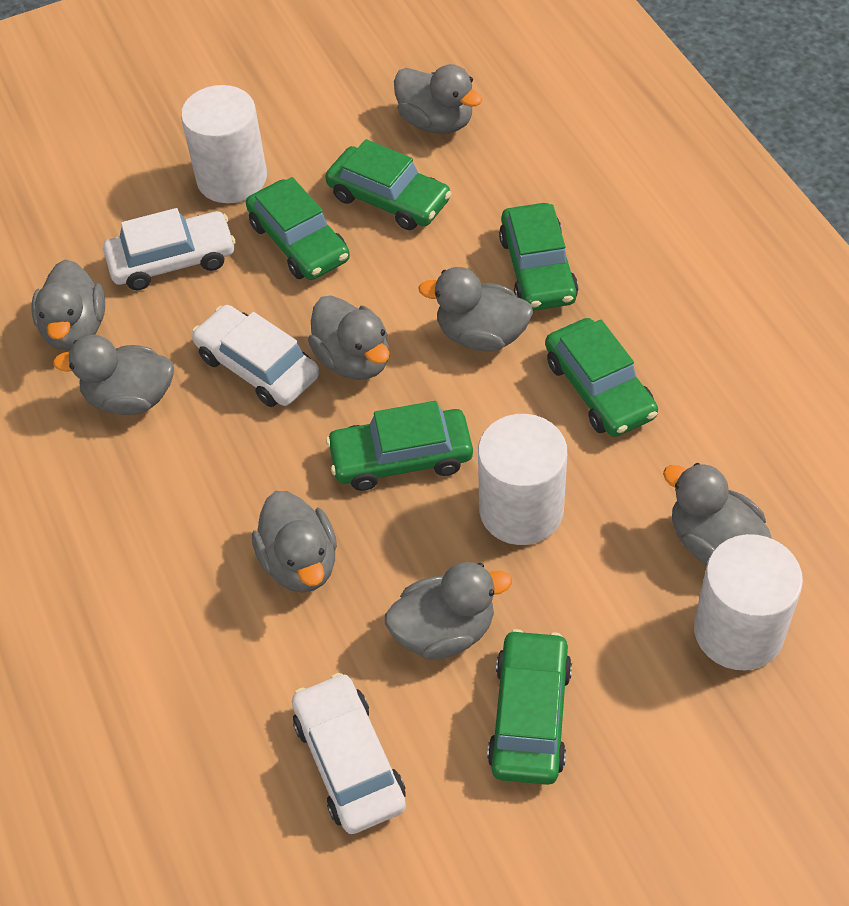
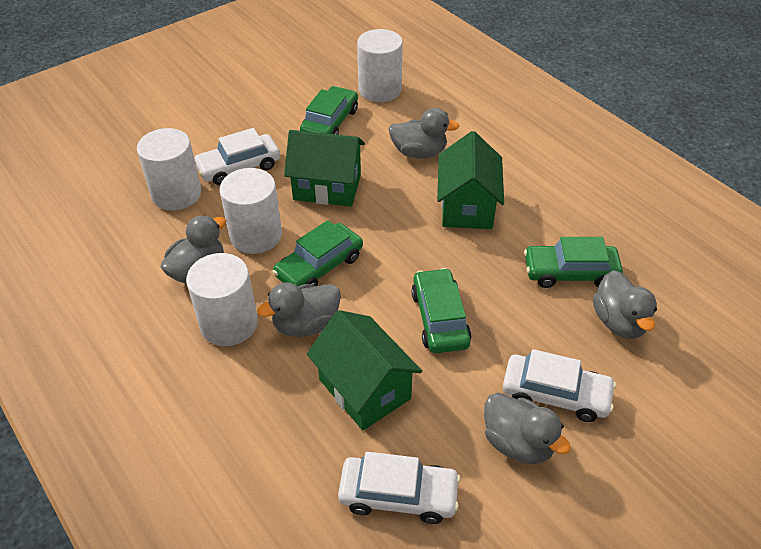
green car: [246,177,350,280] [325,139,451,230] [326,401,473,491] [487,629,572,785] [499,203,578,311] [545,318,658,437] = 6 -> [272,220,363,287] [300,86,358,135] [411,268,472,353] [524,237,623,288] = 4
green house: none = 0 -> [284,130,365,207] [307,310,422,430] [437,131,504,229] = 3
grey duck: [31,260,105,350] [53,335,174,415] [252,491,337,593] [308,295,390,380] [385,562,512,660] [394,64,483,134] [418,267,533,352] [663,463,772,565] = 8 -> [161,215,226,284] [257,283,341,337] [388,108,459,159] [484,393,571,465] [593,270,657,339] = 5
white cylinder: [181,85,267,203] [478,414,567,545] [694,534,803,670] = 3 -> [137,128,201,211] [186,253,258,346] [220,168,282,254] [357,29,403,102] = 4

